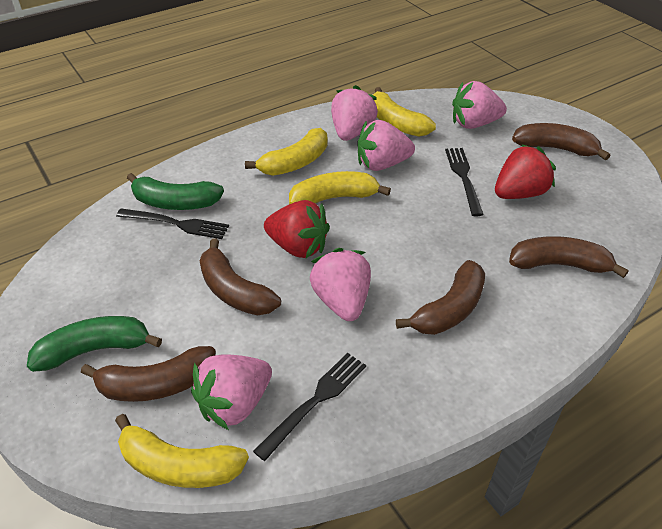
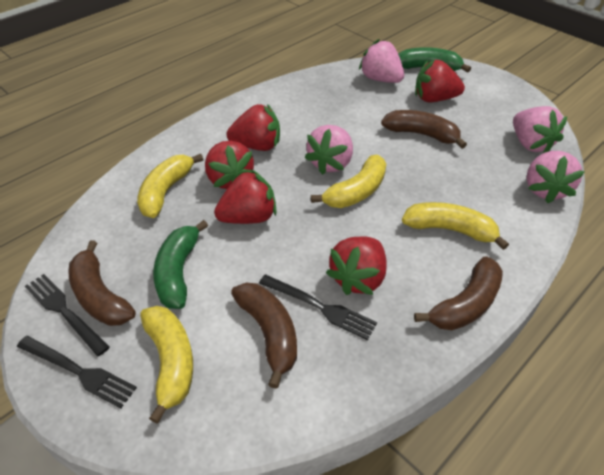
brown banana: [81,346,216,402] [199,239,281,315] [396,260,485,335] [509,236,629,278] [512,123,610,160] = 5 -> [68,240,136,326] [231,283,297,389] [381,110,467,149] [414,256,503,330] = 4
pink strawberry: [191,354,272,430] [310,248,371,321] [331,85,378,141] [357,120,415,171] [452,81,507,129] = 5 -> [304,125,353,175] [359,39,404,83] [513,106,568,153] [527,151,585,204] = 4
red strawberry: [264,200,330,258] [495,144,556,199] = 2 -> [205,141,254,189] [214,169,277,224] [226,104,280,151] [326,237,387,295] [415,60,465,102] = 5

